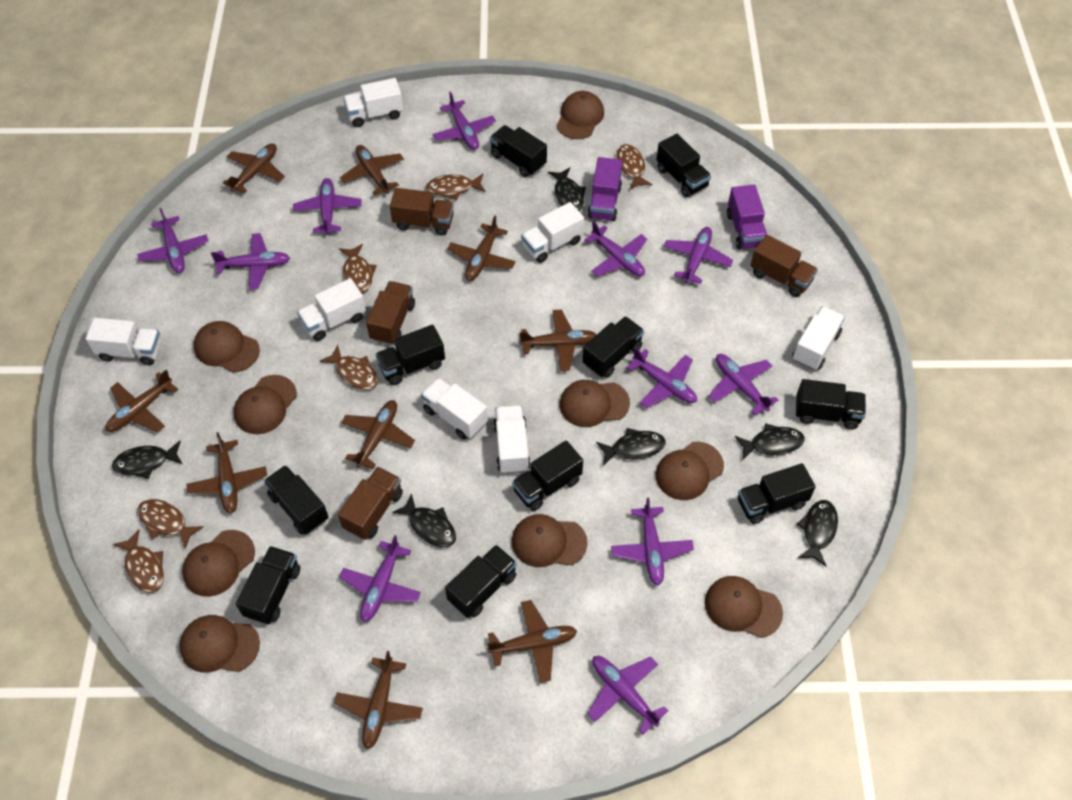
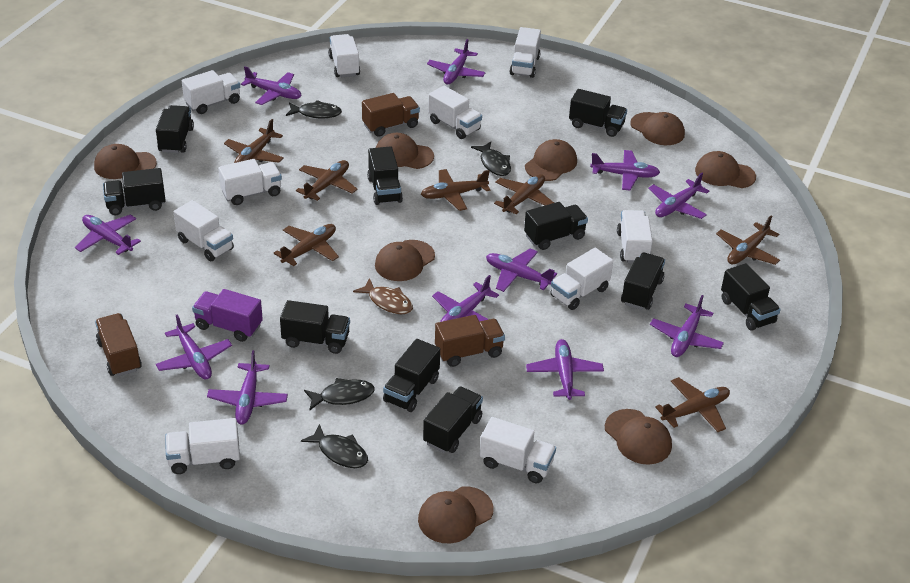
black fish: [112,441,182,479] [392,493,456,547] [548,167,586,211] [596,428,666,466] [735,423,805,459] [797,500,838,566] = 6 -> [286,100,342,119] [301,424,368,468] [304,378,375,411] [471,142,511,176] = 4
brown cap: [179,615,260,673] [182,530,255,597] [194,321,260,372] [234,375,297,434] [512,514,587,567] [556,91,604,139] [560,380,630,427] [656,442,724,500] [705,576,783,638] = 9 -> [94,144,157,179] [375,240,435,281] [376,133,434,169] [418,486,494,543] [525,139,577,181] [605,409,672,465] [630,112,685,145] [695,151,756,188] = 8
brown fish: [113,529,164,593] [138,499,204,549] [320,345,378,390] [339,244,377,293] [426,174,486,200] [617,144,652,190] = 6 -> [353,278,413,314] = 1
brown plane: [106,370,178,432] [186,432,267,514] [223,143,285,194] [334,651,423,749] [340,145,404,196] [341,400,415,469] [447,215,516,281] [487,600,577,683] [519,309,596,371] = 9 -> [224,119,284,163] [274,224,339,266] [296,160,358,201] [421,169,490,211] [494,174,554,214] [655,377,730,432] [716,216,780,265] = 7
brown truck: [338,467,403,540] [366,281,415,345] [390,188,454,235] [750,235,818,297] = 4 -> [95,313,142,376] [362,93,420,137] [435,315,505,367] = 3
purple truck: [587,157,622,221] [727,185,767,250] = 2 -> [192,289,263,342] = 1
white truck: [86,318,161,365] [297,278,366,341] [343,78,403,127] [421,377,488,440] [493,405,531,474] [521,202,584,263] [792,306,845,370] = 7 -> [165,418,240,474] [174,200,234,261] [182,70,240,114] [218,159,282,205] [328,34,360,77] [428,86,482,139] [480,417,556,484] [510,27,541,78] [550,248,613,310] [617,210,653,263] = 10

